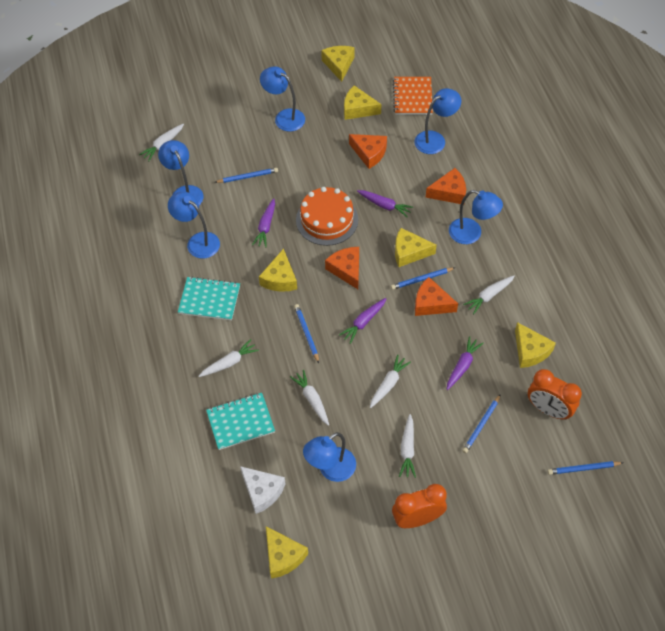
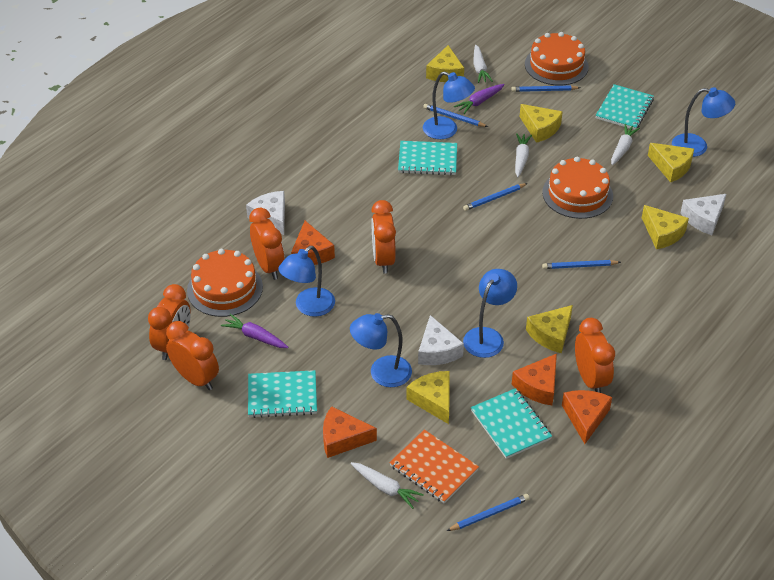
blue lamp: [158,140,203,205] [168,192,220,259] [260,66,305,132] [303,432,356,482] [414,88,461,154] [449,190,503,244] = 6 -> [279,246,335,317] [350,313,412,387] [423,71,475,139] [463,269,517,358] [672,87,735,157] = 5
orange cake: [296,187,358,246] = 1 -> [187,249,263,317] [525,32,589,86] [542,157,613,219] = 3
orange clock: [392,484,447,528] [528,369,582,420] = 2 -> [148,284,191,360] [166,321,219,390] [249,208,285,280] [371,200,396,274] [575,318,615,393] = 5
purple carrot: [252,198,275,247] [339,298,386,344] [357,190,413,217] [447,336,483,390] = 4 -> [221,314,288,348] [454,84,505,114] = 2
turquoise notebook: [178,277,240,321] [206,393,275,450] = 2 -> [248,370,317,418] [398,141,457,175] [471,388,552,459] [595,84,654,130] = 4
white carrot: [139,124,184,161] [199,339,259,377] [290,370,329,426] [370,354,411,408] [399,414,416,478] [463,276,515,314] = 6 -> [350,462,424,509] [474,45,493,83] [515,133,532,177] [611,124,640,165] = 4
white cheese: [240,466,286,514] = 1 -> [246,191,285,235] [418,315,464,365] [680,194,726,235] = 3

